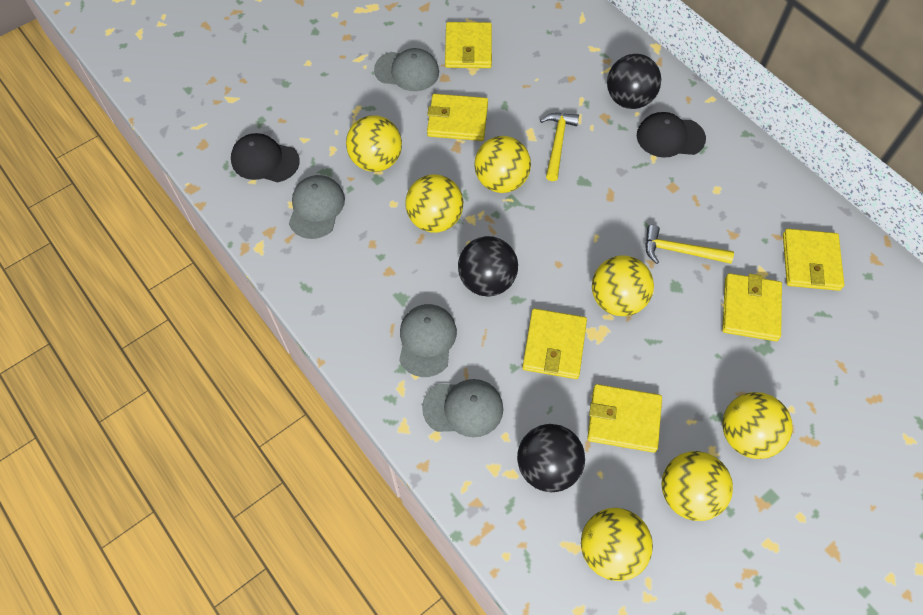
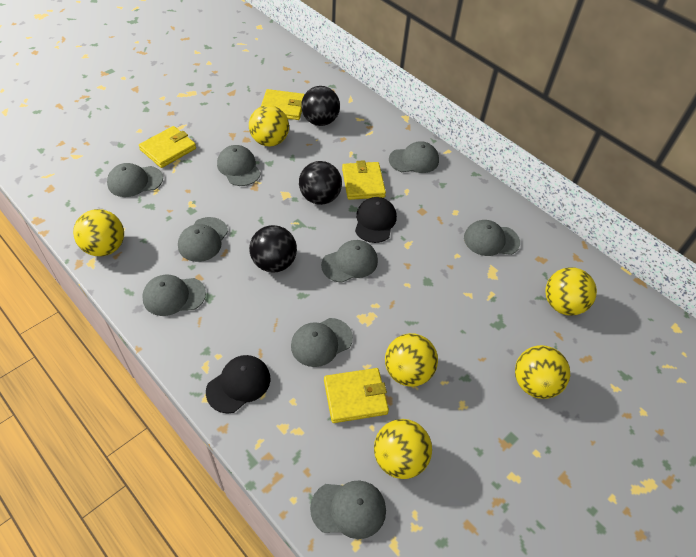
grey cap: [289,175,345,239] [374,48,439,91] [399,304,457,377] [422,379,503,437] = 4 -> [107,163,163,197] [142,275,206,316] [178,217,228,262] [217,145,261,186] [291,318,353,367] [310,481,386,539] [321,240,378,283] [389,141,439,173] [464,220,520,256] = 9
yellow ball: [346,115,402,172] [406,174,463,233] [474,136,531,193] [581,508,653,581] [592,256,654,316] [662,451,733,521] [722,392,793,459] = 7 -> [73,209,124,256] [249,105,289,147] [374,419,432,479] [385,333,438,387] [515,345,570,399] [546,267,597,316] = 6
yellow hammer: [540,113,579,181] [645,225,734,264] = 2 -> none = 0
yellow wallet: [427,94,488,141] [445,22,492,68] [522,309,587,379] [587,384,662,453] [722,273,782,341] [783,229,844,291] = 6 -> [139,126,196,168] [261,89,305,120] [324,368,389,423] [342,160,386,200] = 4

